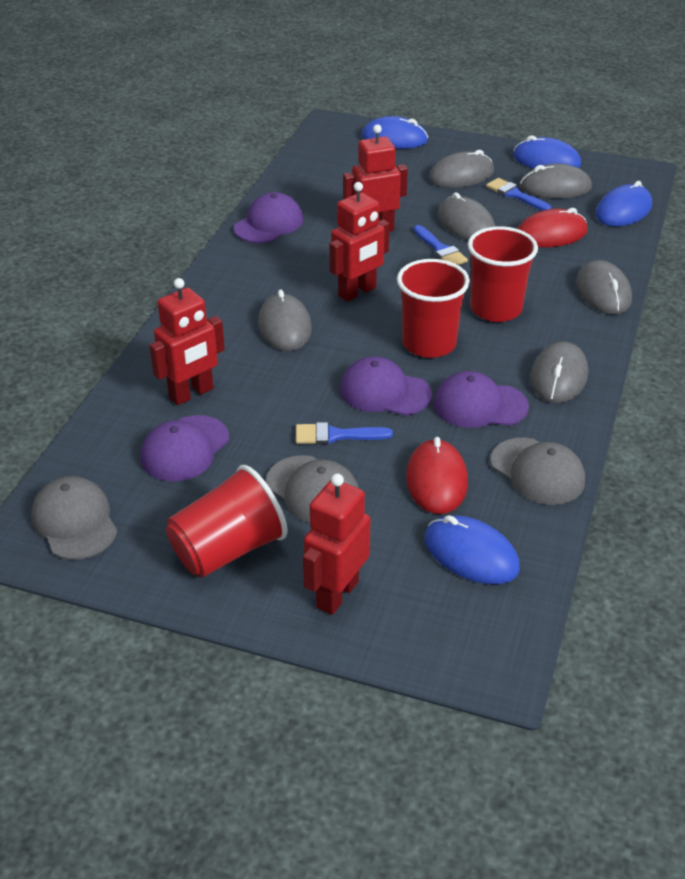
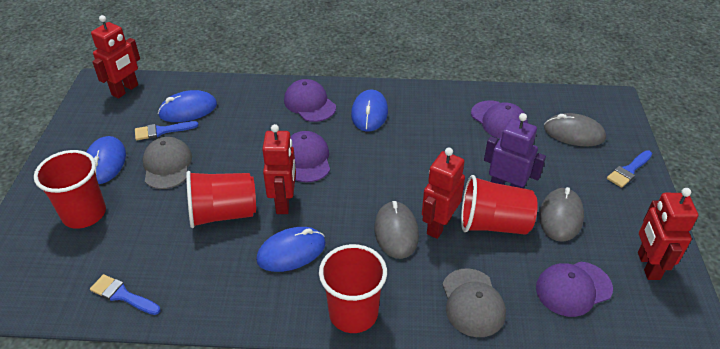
grey cap: [31,476,118,560] [266,455,359,523] [491,438,585,505] = 3 -> [143,137,192,189] [442,269,506,337] = 2
grey mouse: [258,289,312,351] [429,150,494,188] [438,192,495,240] [520,164,592,198] [531,341,588,403] [576,260,632,314] = 6 -> [374,201,419,259] [539,187,584,242] [544,113,606,147] = 3
purple robot: none = 0 -> [484,113,546,188] = 1
red cup: [166,465,287,578] [397,259,470,358] [468,226,538,322] = 3 -> [34,150,106,229] [186,171,256,228] [319,244,387,333] [461,175,538,235] = 4
red mouse: [406,437,468,514] [518,208,588,247] = 2 -> none = 0

